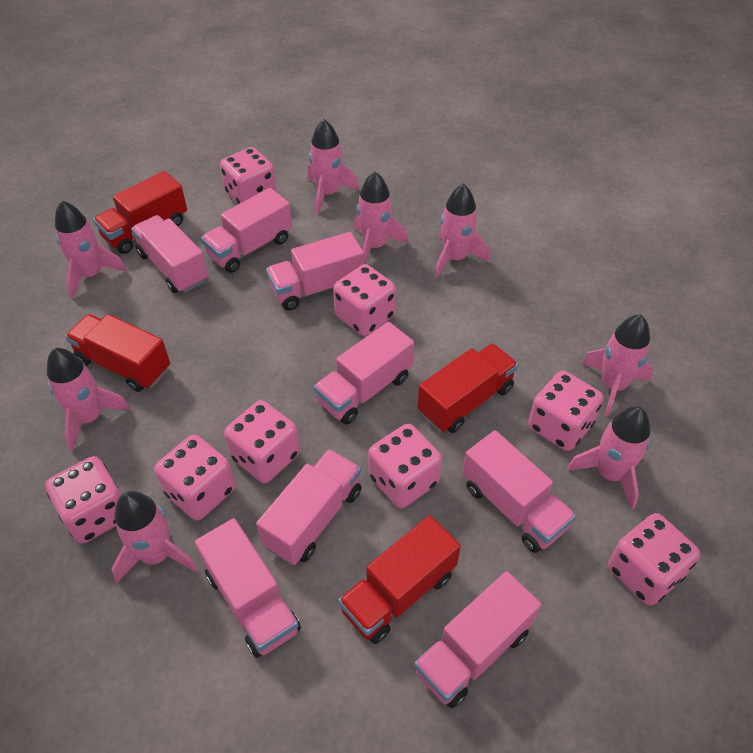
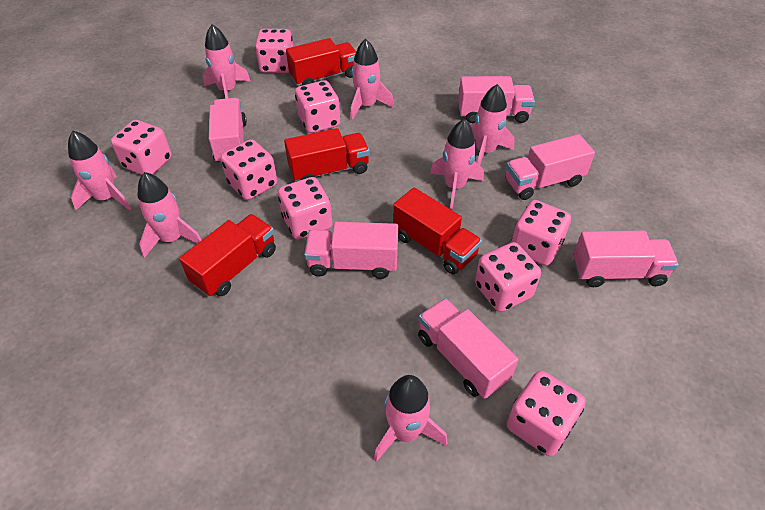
pink rocket: [47,348,130,451] [55,201,127,299] [112,491,197,583] [308,119,359,214] [353,171,408,264] [435,184,489,278] [567,406,650,510] [582,314,653,416] = 8 -> [68,131,131,211] [137,172,202,258] [203,24,250,99] [350,39,394,120] [374,375,447,462] [430,119,484,209] [470,84,515,165] = 7
pink truck: [131,215,208,293] [195,518,301,658] [201,188,292,273] [256,449,362,565] [266,232,364,310] [314,322,414,425] [414,571,541,708] [462,430,576,553] = 8 -> [209,98,247,164] [304,222,398,279] [418,298,519,399] [458,76,535,123] [505,134,595,200] [573,231,679,287] = 6

